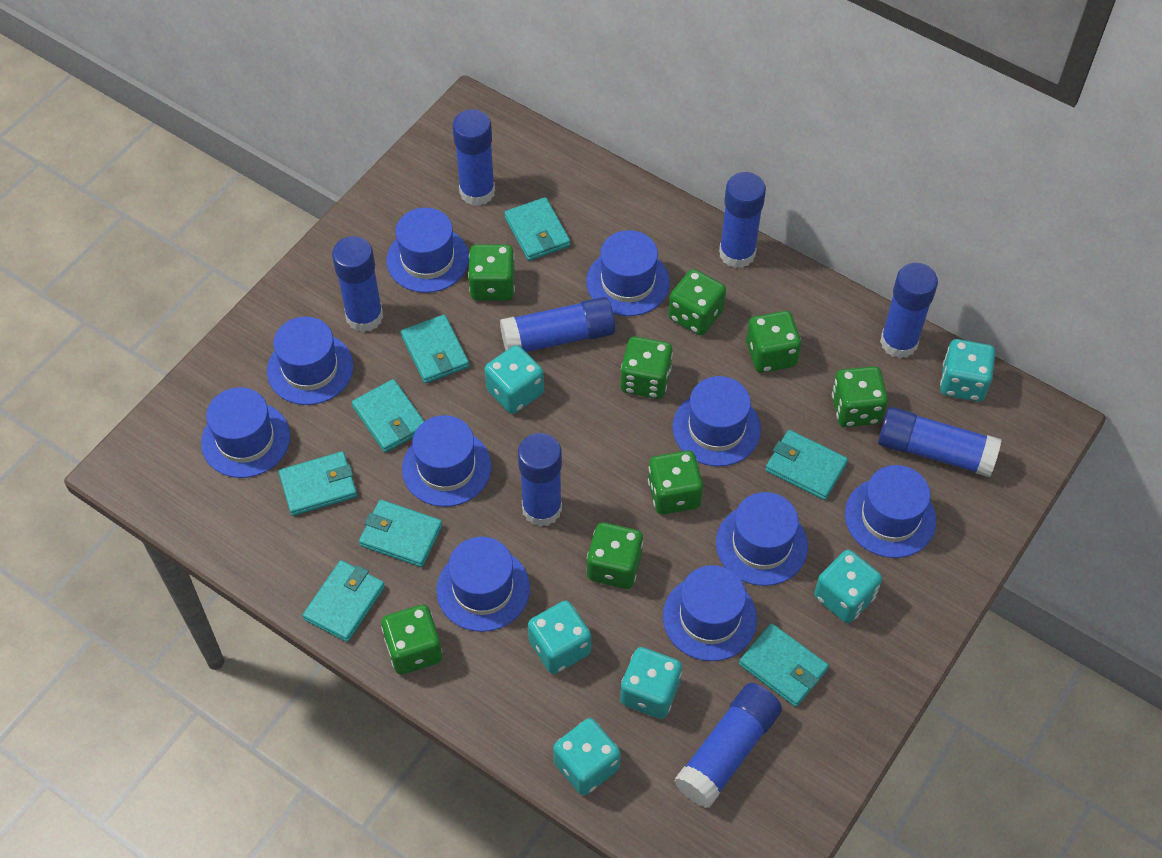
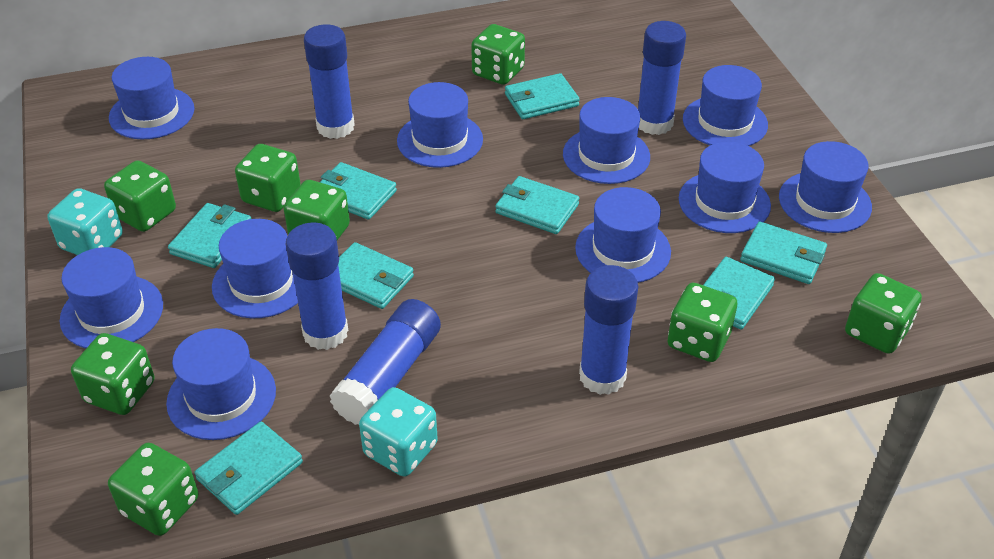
blue glue stick: [332,236,383,332] [453,109,495,206] [500,297,615,352] [518,433,562,527] [674,683,782,808] [719,172,766,268] [878,407,1002,477] [880,263,938,358] = 8 -> [286,223,348,350] [304,24,355,139] [330,299,441,425] [579,265,638,395] [638,21,686,135] = 5
turquoise dice: [485,345,544,414] [528,601,591,674] [553,718,621,795] [620,647,682,719] [814,550,882,623] [940,339,995,402] = 6 -> [48,188,123,255] [359,387,438,477] = 2

